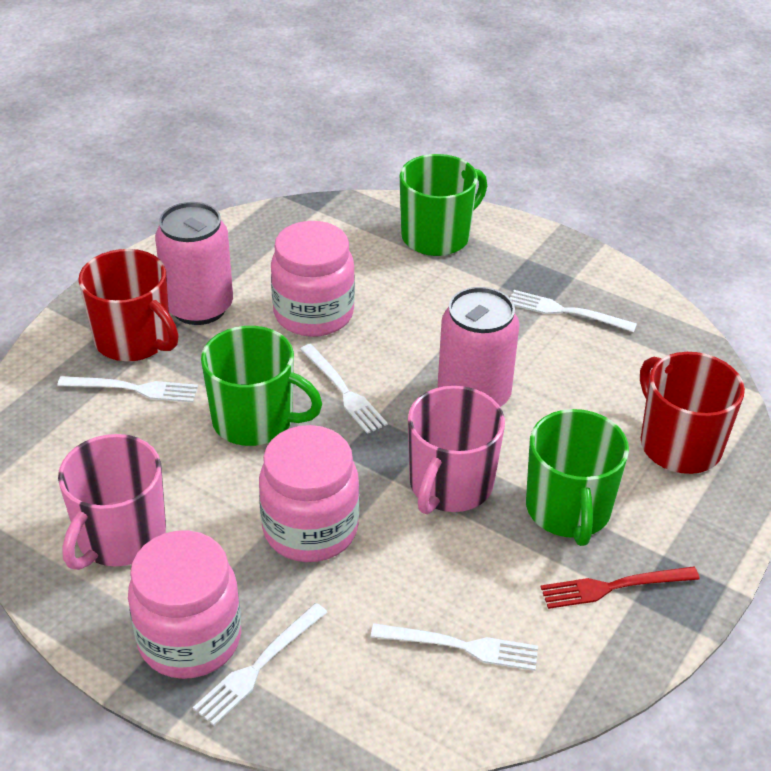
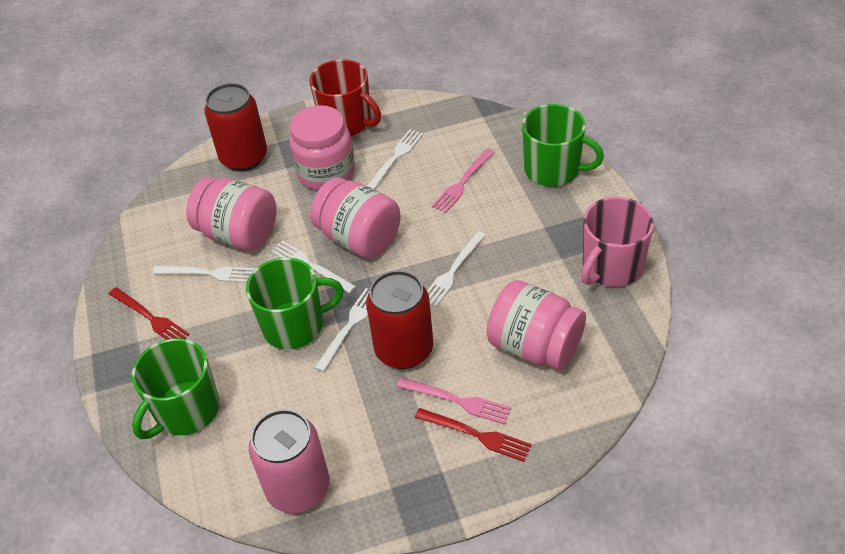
pink can: [155,202,233,325] [438,287,520,407] = 2 -> [249,409,330,513] = 1
pink fork: none = 0 -> [397,377,511,425] [432,148,495,213] = 2
pink jar: [128,530,241,679] [259,425,359,562] [271,221,355,337] = 3 -> [186,177,277,251] [289,105,355,190] [310,177,401,259] [487,280,586,370] = 4
pink mug: [58,434,166,570] [408,386,505,514] = 2 -> [581,197,654,287] = 1
red can: none = 0 -> [204,83,267,171] [366,270,433,369] = 2
red fork: [541,566,700,609] = 1 -> [109,287,190,340] [415,408,531,462] = 2
red mug: [78,249,179,362] [640,352,745,474] = 2 -> [309,59,381,136] = 1

